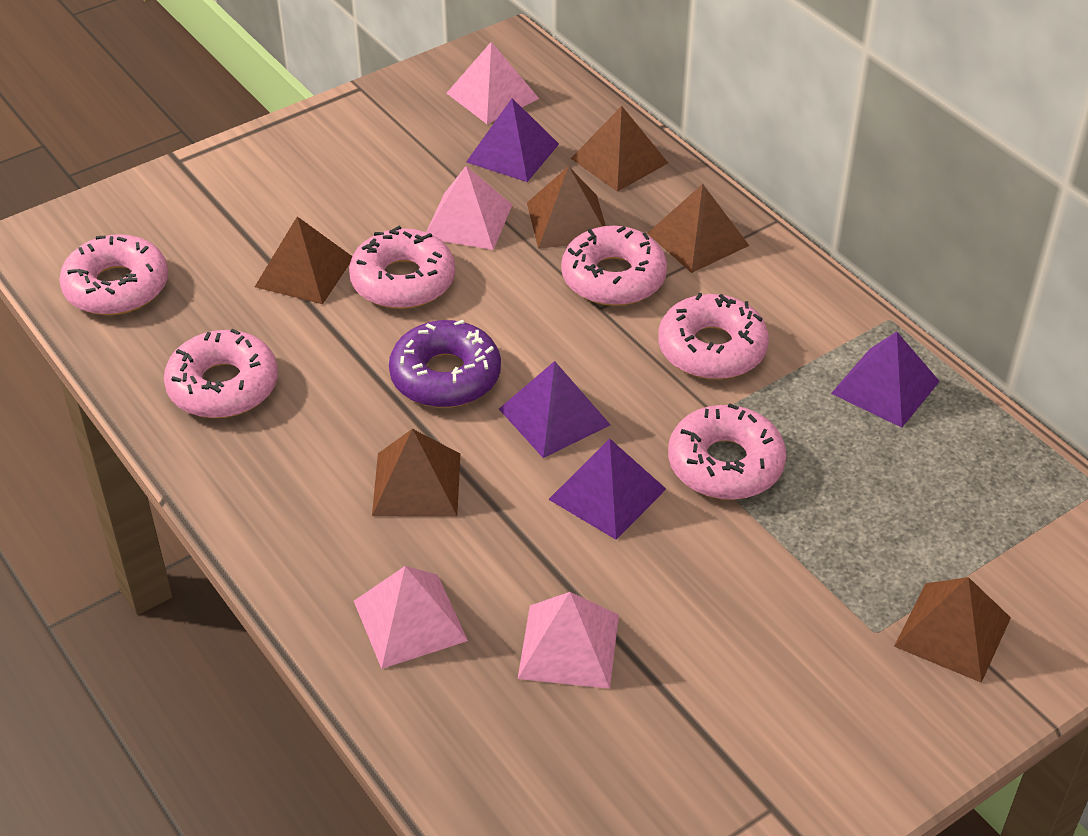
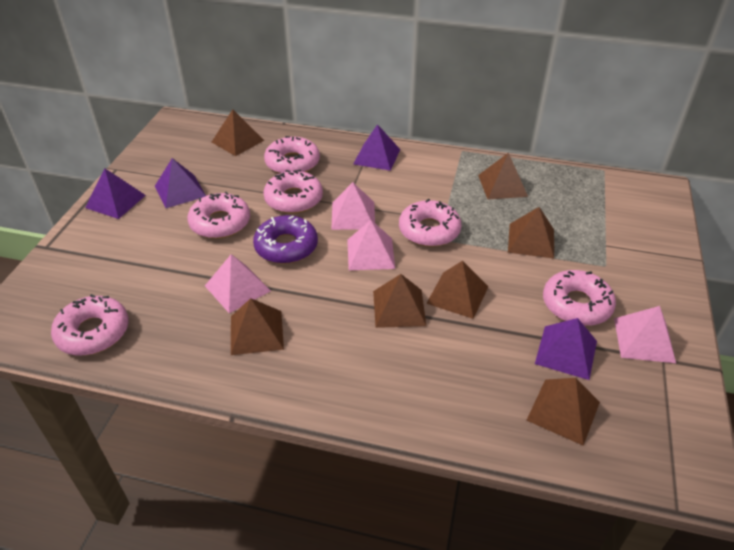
brown pyramid: [255,217,352,304] [372,429,460,517] [527,166,606,249] [571,106,668,192] [647,184,749,273] [894,577,1011,683] = 6 -> [212,109,264,156] [231,298,284,355] [373,274,426,328] [426,261,489,319] [478,153,528,200] [508,207,554,258] [527,378,600,446] = 7

